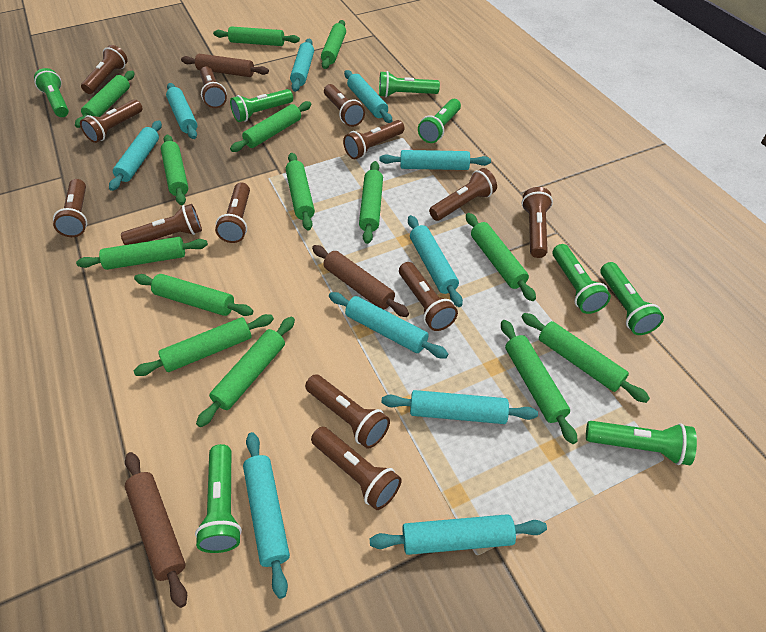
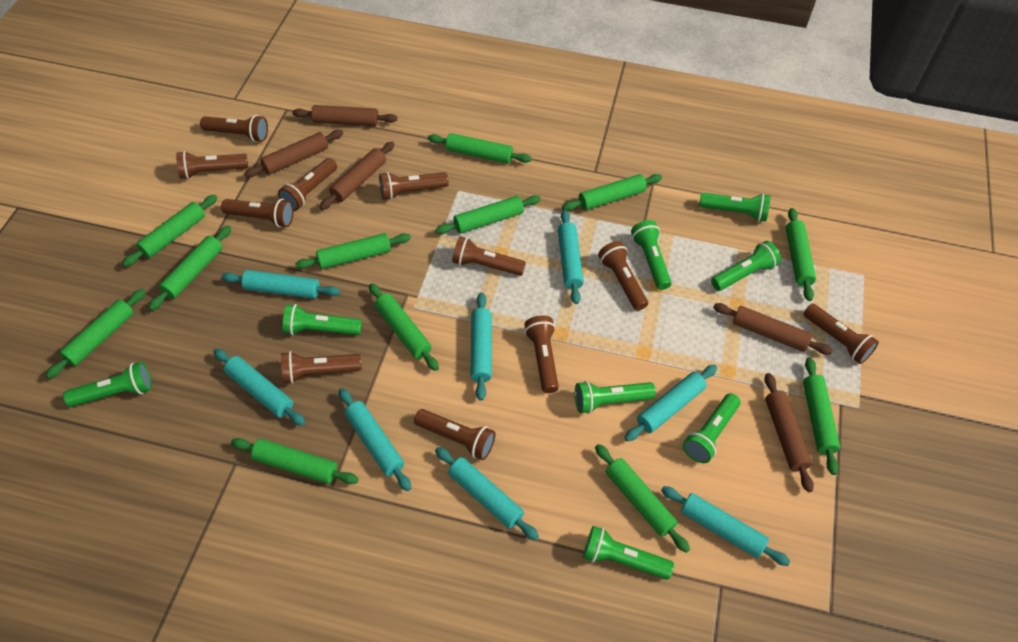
brown flashlight: [53,179,87,237] [80,99,143,143] [81,45,128,94] [121,204,202,245] [200,66,227,108] [215,182,250,243] [305,375,390,449] [311,427,402,510] [324,84,365,127] [343,120,404,159] [399,262,458,331] [429,168,497,221] [522,187,553,258] = 13 -> [176,151,248,179] [200,115,268,142] [221,199,294,228] [278,158,337,211] [281,351,361,383] [379,172,449,200] [414,409,495,460] [452,236,526,276] [524,315,559,393] [598,241,648,311] [803,304,879,364] = 11
brown rolling pin: [125,452,187,608] [181,54,269,77] [312,245,409,317] = 3 -> [244,130,343,178] [292,105,397,126] [320,142,395,210] [713,303,833,355] [765,373,814,492] = 5
green rolling pin: [75,71,135,128] [76,237,208,270] [134,274,253,316] [134,314,274,376] [161,135,188,205] [196,317,295,427] [213,26,300,46] [230,101,312,152] [286,153,315,231] [321,20,346,69] [359,161,383,244] [466,213,536,301] [501,320,578,444] [522,313,650,403] = 14 -> [45,289,146,379] [122,195,217,267] [148,226,231,311] [231,438,358,484] [295,233,411,269] [369,283,439,371] [428,133,531,164] [435,195,541,234] [562,174,662,211] [595,444,690,553] [786,208,816,301] [803,357,840,475] = 12
turquoise rolling pin: [109,120,162,191] [166,83,197,139] [243,432,290,599] [290,38,314,92] [329,292,448,359] [344,70,392,123] [370,514,547,555] [379,150,491,170] [382,390,538,424] [408,215,463,307] = 10 -> [213,349,305,426] [222,270,340,299] [339,388,411,491] [435,447,539,540] [470,293,492,401] [558,210,584,304] [625,365,717,442] [661,486,790,566] = 8

